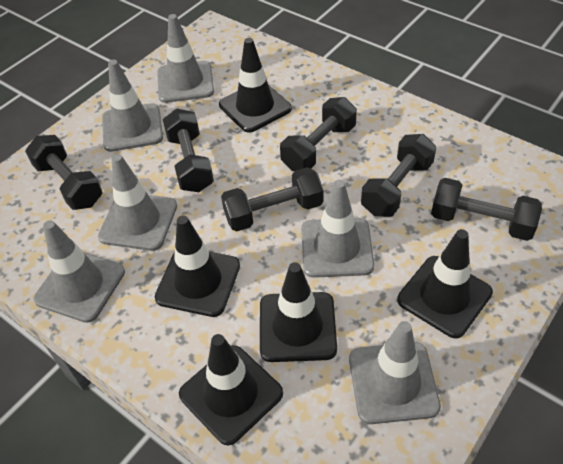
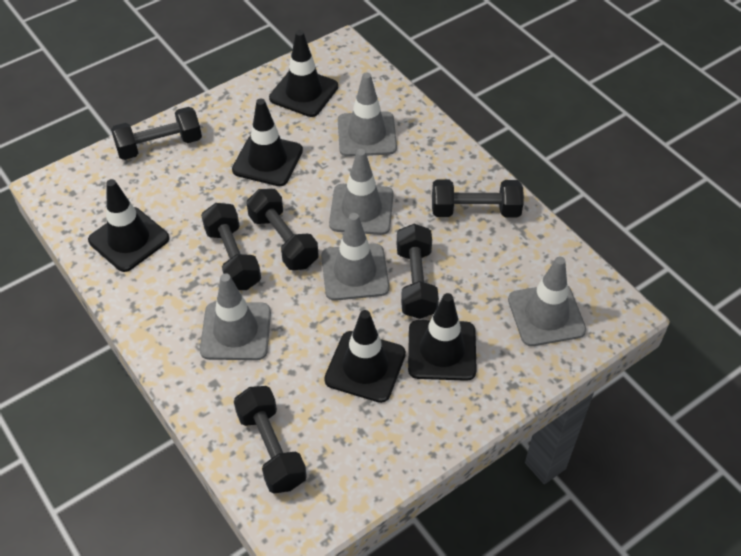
grey traffic cone: [34,220,125,323] [98,154,177,251] [102,60,163,152] [157,14,214,103] [301,180,374,278] [349,321,441,424] = 6 -> [200,273,271,360] [321,213,389,301] [329,149,394,235] [338,72,397,157] [508,257,586,346] = 5

